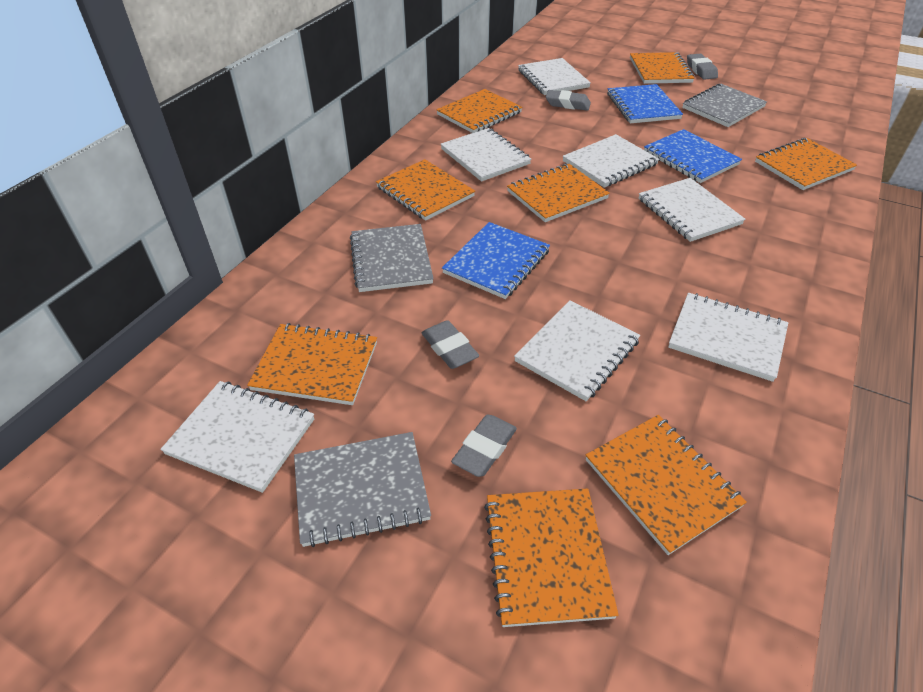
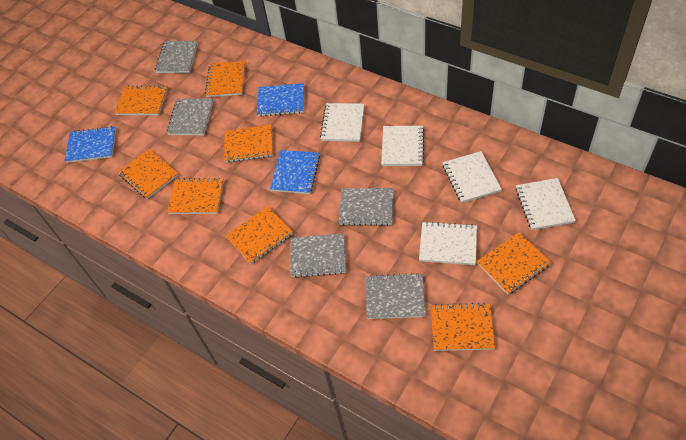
grey eraser: [422,320,479,369] [451,415,517,477] [546,90,591,111] [687,54,718,80] = 4 -> none = 0
grey notebook: [294,432,431,547] [350,224,434,292] [682,84,767,127] = 3 -> [155,41,198,73] [167,99,213,135] [290,233,346,278] [339,188,393,226] [366,273,426,319] = 5
white notebook: [160,381,314,493] [440,128,531,182] [514,300,640,401] [518,58,591,95] [563,134,659,188] [639,178,745,242] [668,293,788,382] = 7 -> [320,103,364,142] [381,126,424,166] [419,221,477,265] [442,151,502,203] [516,178,576,230] = 5

